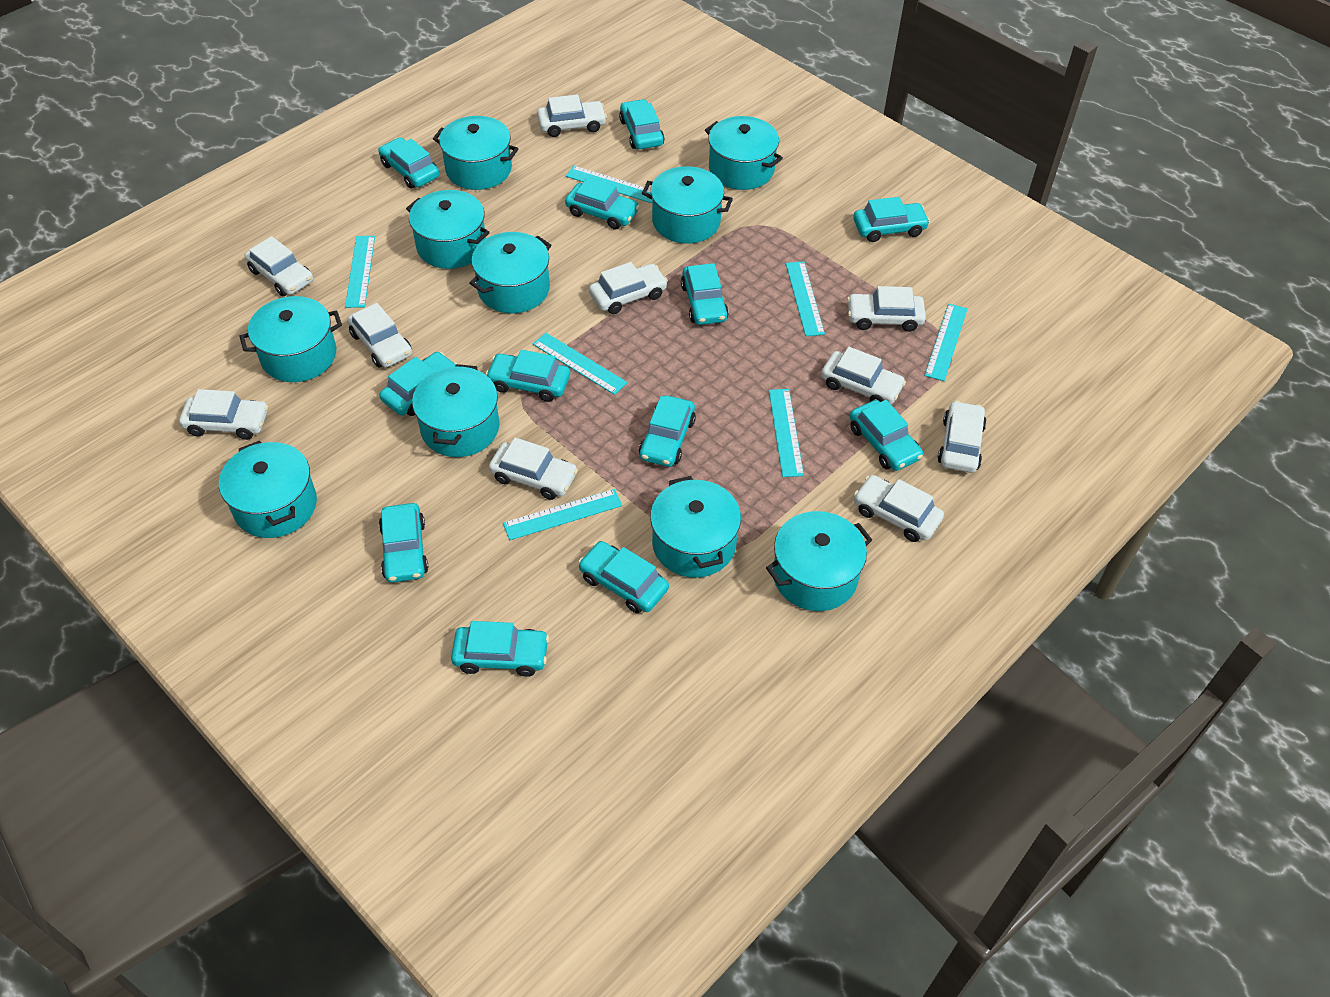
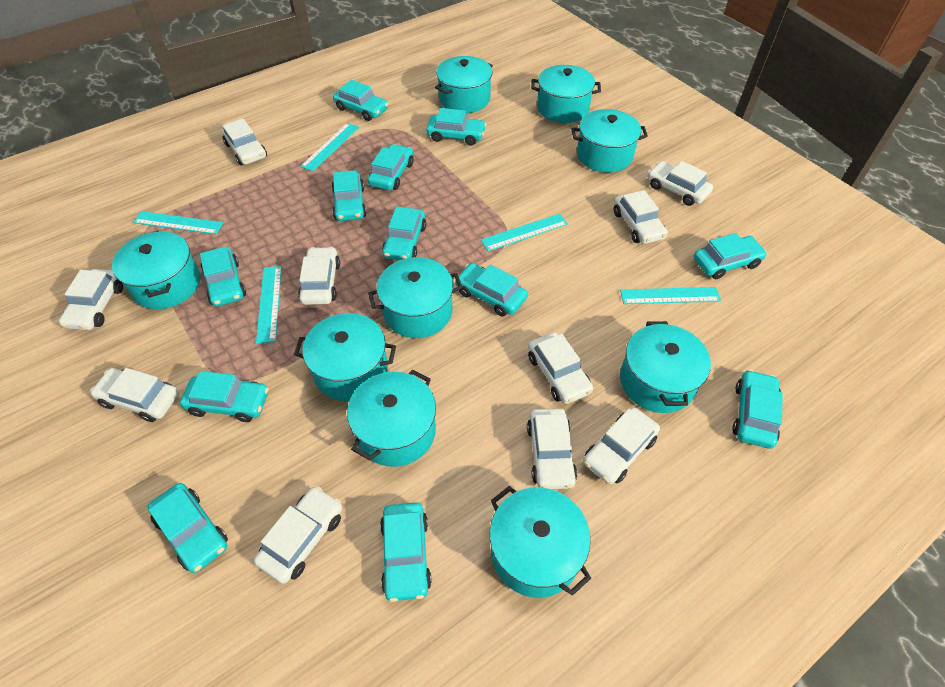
turquoise pot: [219,441,317,538] [239,296,342,382] [406,190,490,269] [412,364,499,457] [433,116,519,190] [469,232,551,313] [642,166,733,243] [650,476,741,578] [705,116,783,190] [766,511,872,611] = 10 -> [112,230,200,309] [294,313,396,401] [347,370,436,467] [368,257,463,338] [435,56,493,113] [490,486,591,598] [531,65,601,123] [571,109,648,173] [620,321,711,413] = 9
turquoise ruler: [345,236,375,308] [503,489,622,540] [533,333,628,395] [566,166,652,203] [769,389,804,477] [786,261,825,336] [924,304,968,381] = 7 -> [133,211,223,234] [256,266,282,344] [300,123,359,171] [481,214,568,251] [620,287,721,304] = 5

